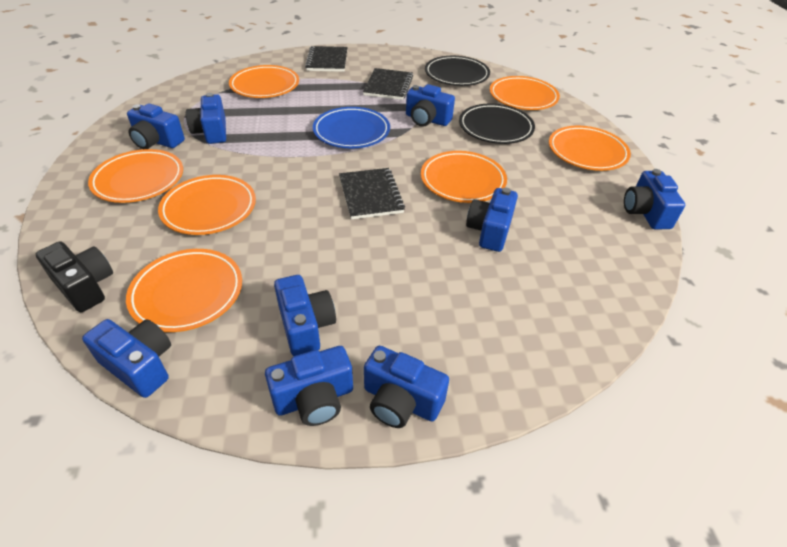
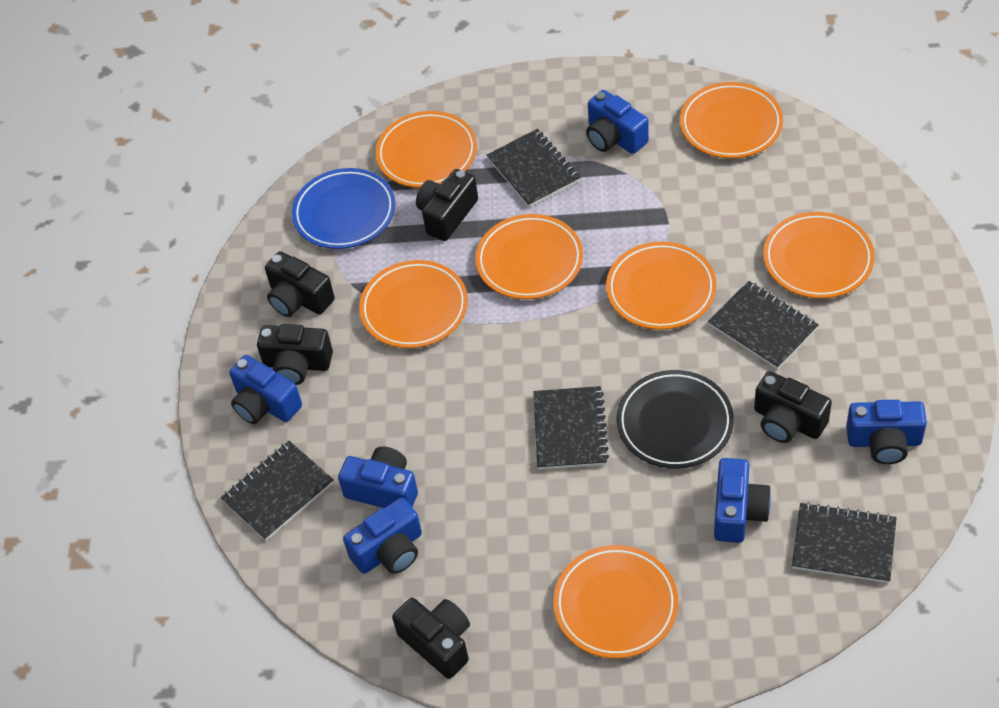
black camera: [36,242,113,312] = 1 -> [257,324,333,385] [265,251,335,317] [392,598,470,679] [416,169,478,241] [754,371,832,443] = 5
black notebook: [305,46,348,72] [339,168,405,220] [363,68,413,100] = 3 -> [221,441,334,541] [487,129,581,207] [533,386,609,469] [708,281,819,369] [792,502,897,583] = 5
black plate: [425,56,490,86] [459,104,535,144] = 2 -> [617,370,734,469] = 1
blue camera: [82,319,171,398] [127,104,185,149] [186,93,226,144] [265,346,353,426] [274,275,336,356] [364,346,449,428] [406,84,455,127] [466,188,518,252] [624,169,685,229] = 9 -> [229,355,302,424] [338,446,418,508] [343,498,422,574] [586,90,649,154] [714,458,771,543] [846,400,927,464] = 6

